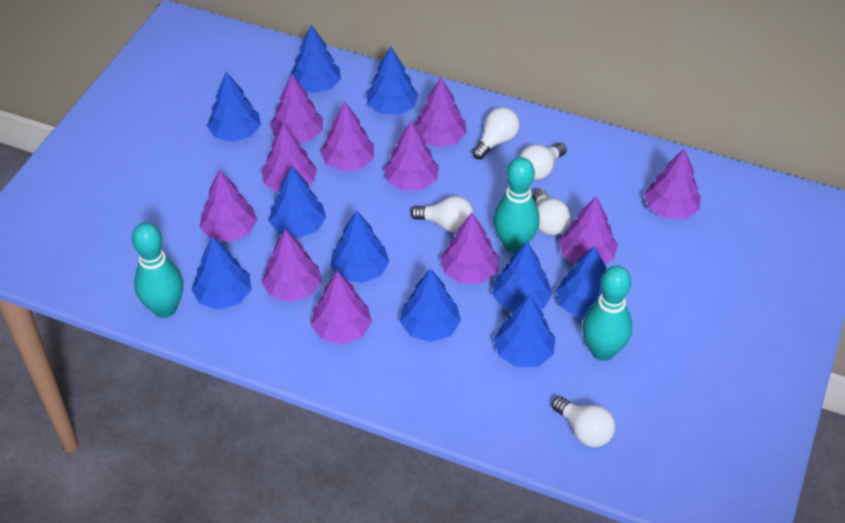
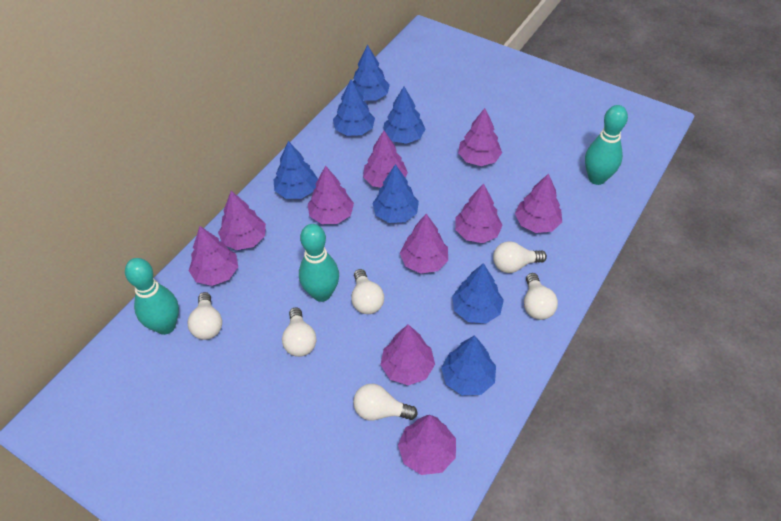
blue tree: [191,236,251,310] [207,72,261,142] [269,166,326,238] [289,25,341,93] [330,210,389,283] [366,46,419,115] [400,268,461,342] [492,242,552,312] [494,295,555,367] [556,246,606,318] = 10 -> [273,141,318,199] [333,79,375,136] [353,45,390,101] [372,164,419,223] [383,87,426,144] [441,335,496,395] [452,263,504,323] = 7
purple tree: [200,170,257,242] [261,123,317,193] [262,229,321,302] [270,74,323,143] [311,271,372,344] [320,101,374,172] [384,121,439,191] [415,78,467,147] [440,212,499,284] [559,196,618,264] [644,149,701,219] = 11 -> [189,226,238,286] [218,191,266,250] [308,166,354,224] [363,131,408,188] [380,324,435,385] [398,415,456,475] [400,214,448,274] [455,183,503,243] [458,108,502,166] [515,174,562,233] = 10
white light bulb: [411,196,474,233] [472,107,519,159] [519,143,567,180] [532,188,571,235] [552,396,615,447] = 5 -> [188,292,222,340] [282,307,316,357] [351,269,384,314] [353,384,418,421] [493,241,547,273] [524,273,558,320] = 6

